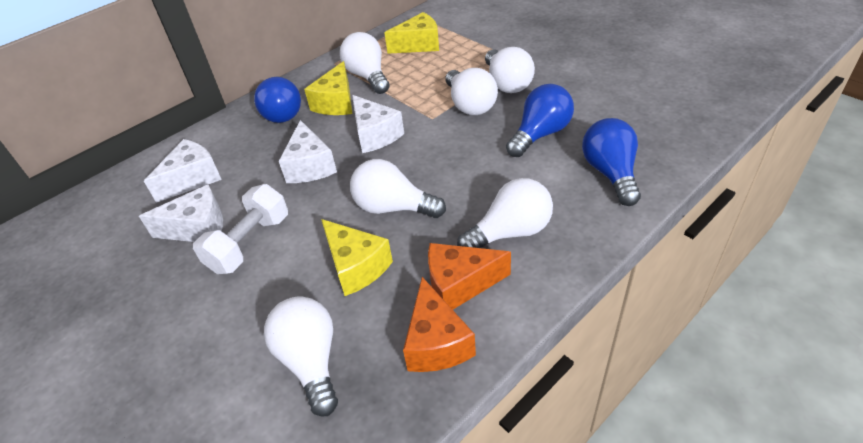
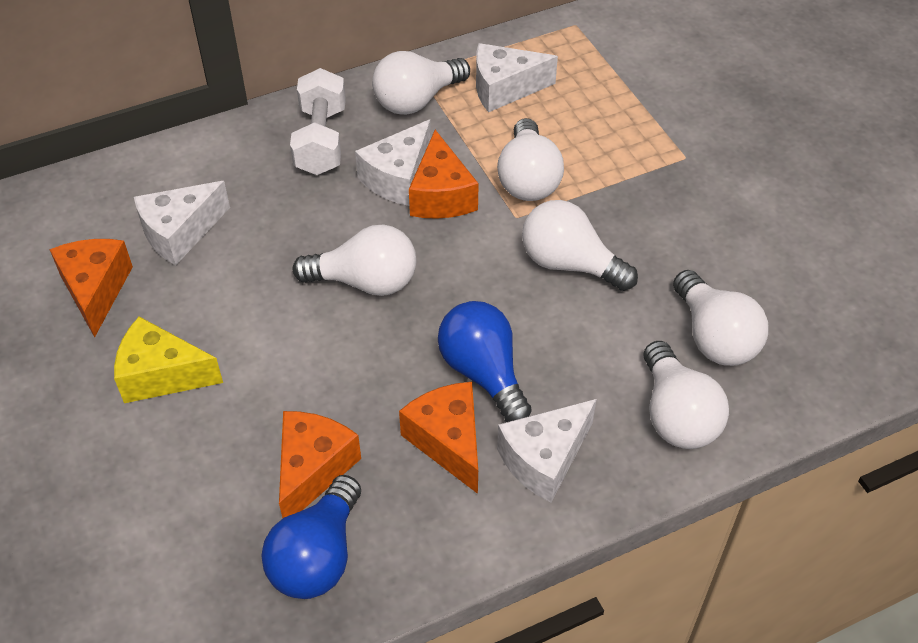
blue light bulb: [254,77,301,123] [506,84,574,157] [582,118,641,206] = 3 -> [261,475,361,599] [438,301,531,422] = 2
orange cheese: [403,277,476,372] [428,243,511,310] = 2 -> [49,239,133,337] [279,411,361,518] [399,382,478,494] [409,130,479,219] = 4
yellow cheese: [304,61,353,115] [321,219,393,296] [385,12,439,54] = 3 -> [114,317,223,403] = 1

